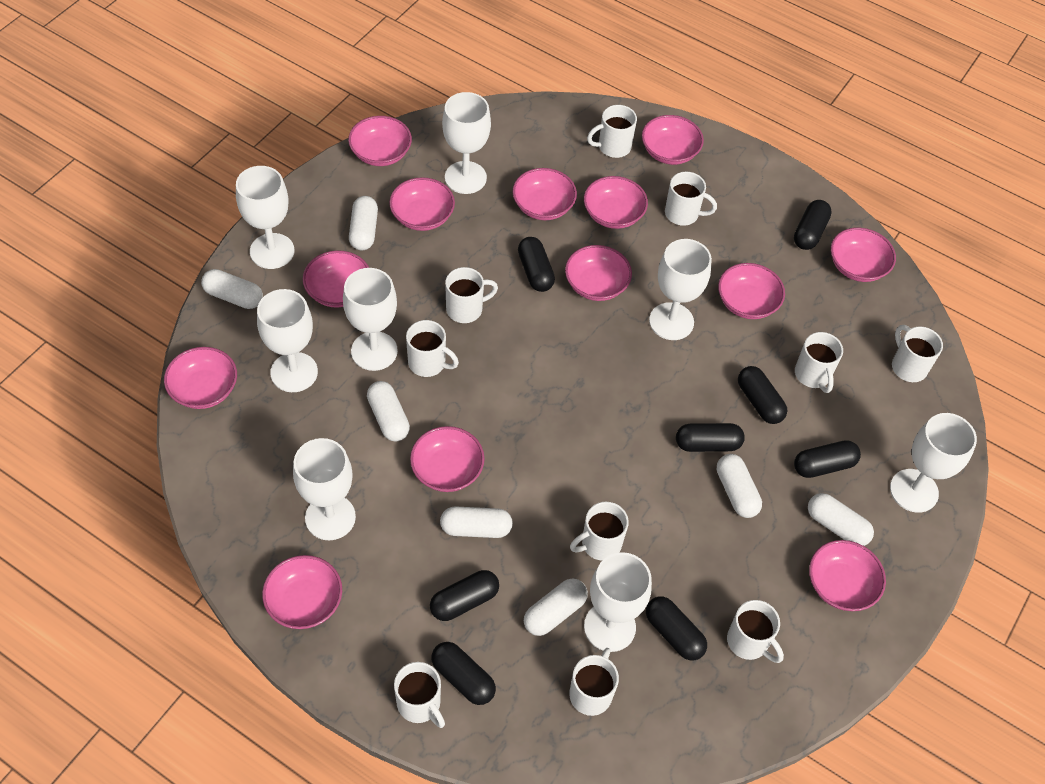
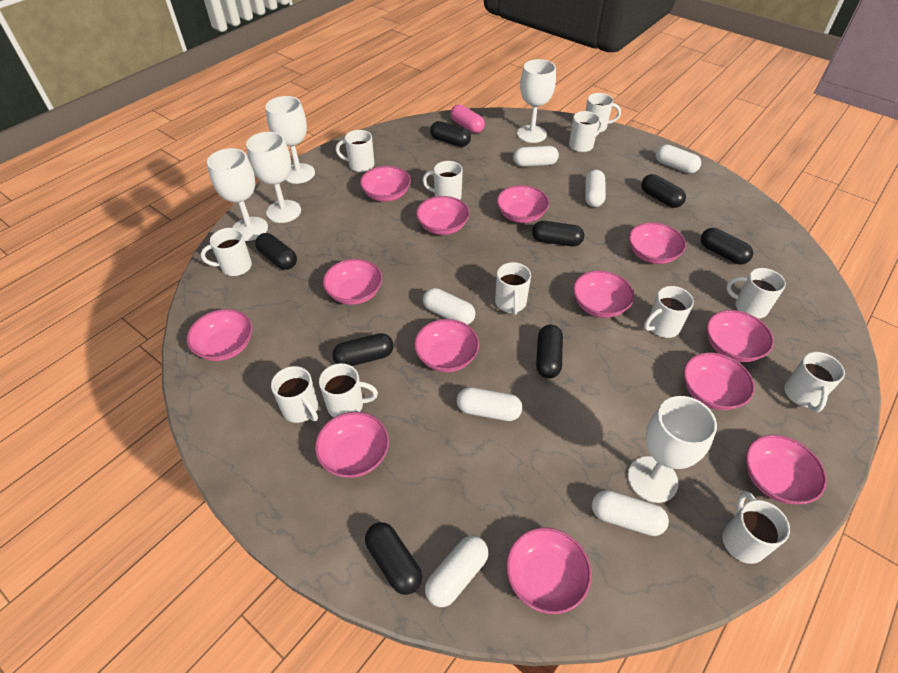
pink capsule: none = 0 -> [451,105,485,133] = 1
white goblet: [236,166,295,269] [257,289,318,392] [293,438,356,540] [343,268,398,371] [442,92,491,194] [584,552,652,652] [649,239,712,340] [890,413,977,513] = 8 -> [207,148,268,241] [246,132,301,223] [265,96,315,184] [517,59,556,143] [628,396,717,503] = 5
white mug: [394,662,445,728] [406,320,459,377] [445,267,498,323] [569,648,619,716] [570,502,629,561] [587,105,637,158] [665,172,717,226] [727,600,784,663] [795,332,843,393] [892,325,943,382] = 10 -> [201,228,252,276] [271,366,318,423] [319,363,378,417] [336,130,374,172] [422,161,463,200] [495,262,531,315] [569,111,603,152] [586,93,621,132] [644,286,694,338] [722,491,790,564] [726,268,786,319] [784,352,845,412] = 12

